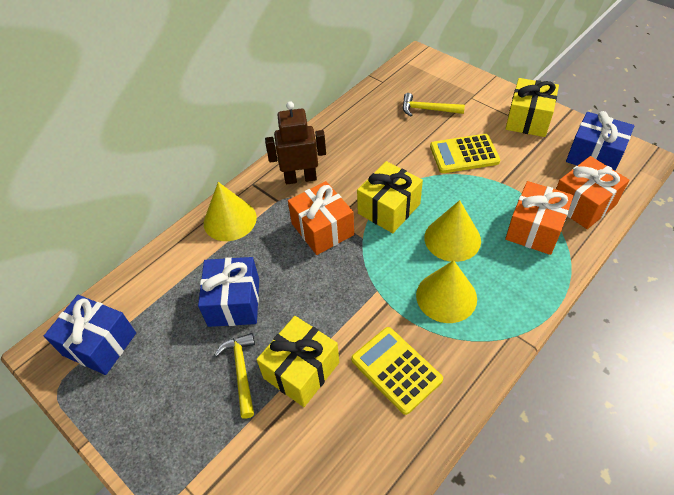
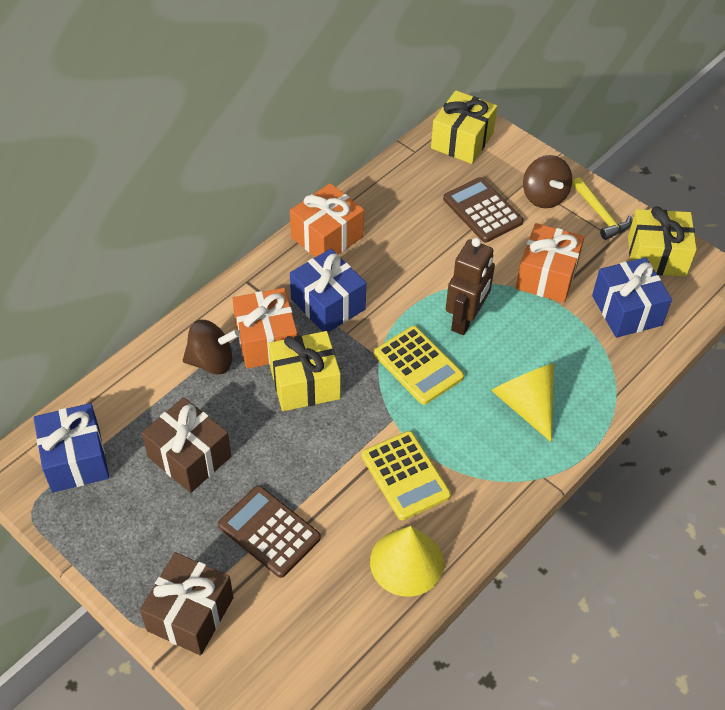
brown calculator: none = 0 -> [218,485,321,578] [443,177,523,243] = 2
brown gift: none = 0 -> [140,552,234,656] [142,397,231,493] = 2
brown spinning top: none = 0 -> [183,320,239,375] [523,155,572,208] = 2
yellow cone: [204,182,257,241] [416,260,477,323] [424,200,481,262] = 3 -> [370,526,444,597] [491,363,554,442] = 2
yellow hammer: [215,333,255,419] [403,93,465,116] = 2 -> [572,177,631,240] = 1

